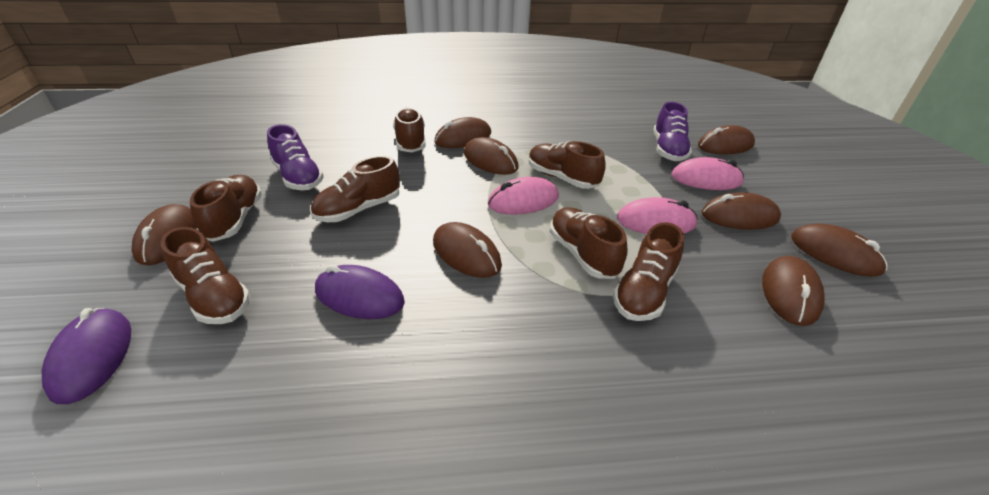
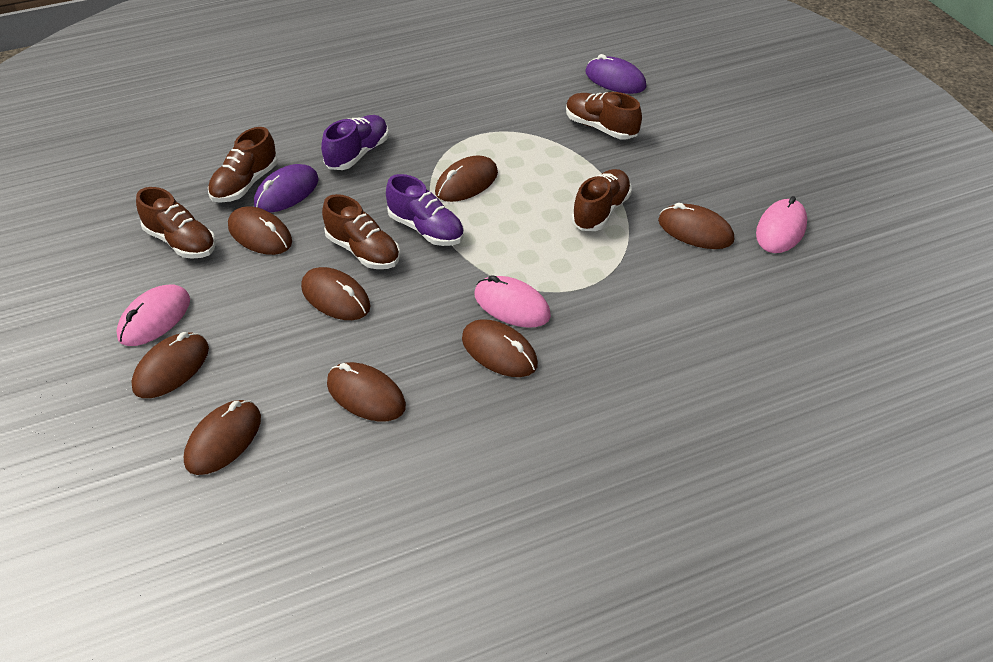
brown shoe: [161,227,251,324] [190,175,262,242] [311,156,400,222] [393,107,426,152] [529,141,606,189] [550,207,627,279] [613,222,684,321] = 7 -> [136,187,216,259] [208,127,278,203] [322,194,400,269] [566,92,642,139] [571,169,632,231] = 5

